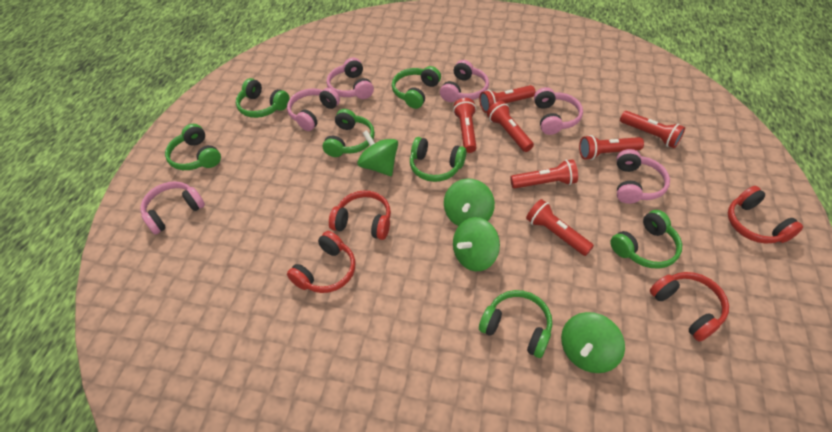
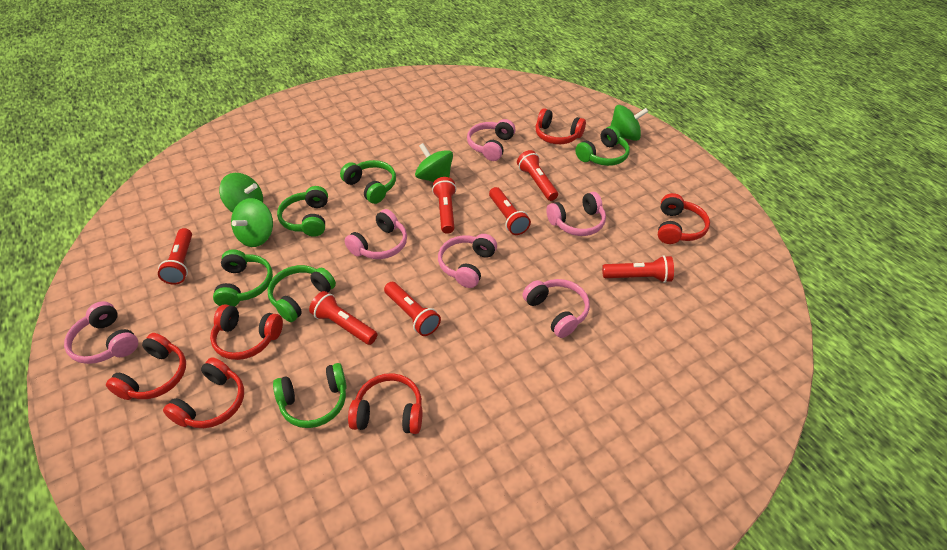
green headphones: [165,124,221,170] [236,78,290,118] [322,109,375,157] [392,66,441,109] [410,137,466,182] [479,290,552,358] [610,210,682,269] = 7 -> [213,250,273,307] [268,265,336,322] [273,363,347,428] [277,186,328,237] [340,160,396,204] [575,126,630,166] = 6
red headphones: [287,231,355,293] [329,190,391,240] [650,272,729,342] [728,186,803,244] = 4 -> [106,333,186,400] [163,357,244,428] [210,304,283,360] [348,373,422,434] [536,108,586,144] [658,193,710,244] = 6

